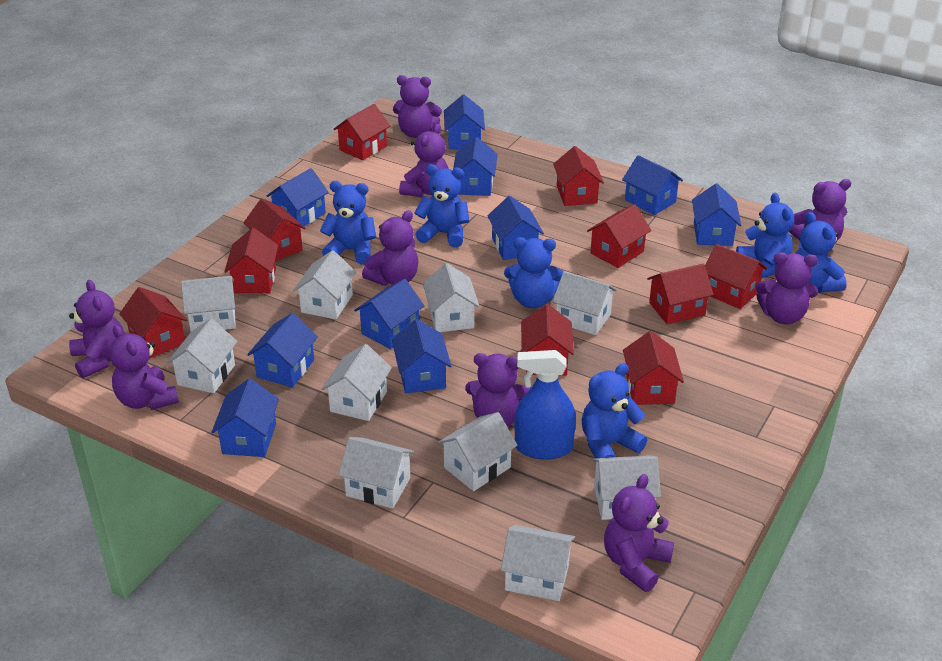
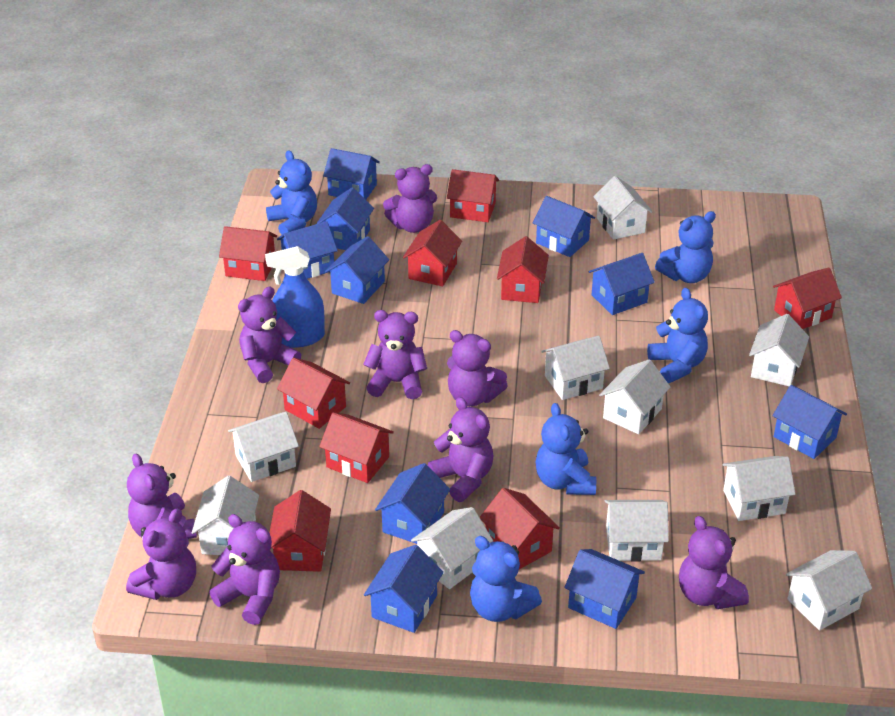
blue teddy bear: [320,181,376,264] [414,164,469,247] [504,237,563,308] [582,363,647,458] [736,193,794,279] [795,212,847,293] = 6 -> [266,150,317,235] [470,536,542,622] [536,403,596,495] [647,288,708,383] [655,211,716,283] = 5
red house: [119,287,187,358] [224,228,278,293] [243,198,305,261] [333,104,390,160] [521,304,574,375] [553,146,604,206] [587,204,651,268] [623,331,684,405] [647,263,714,325] [705,244,768,309] = 10 -> [219,226,277,281] [270,490,331,572] [277,358,350,429] [319,412,394,483] [403,220,462,286] [447,169,499,222] [479,488,560,569] [497,236,549,303] [773,267,842,329] = 9

